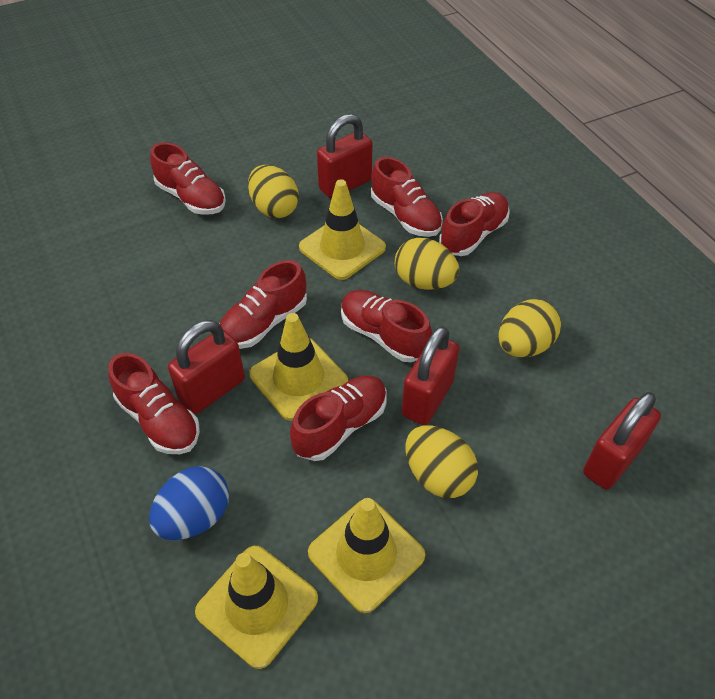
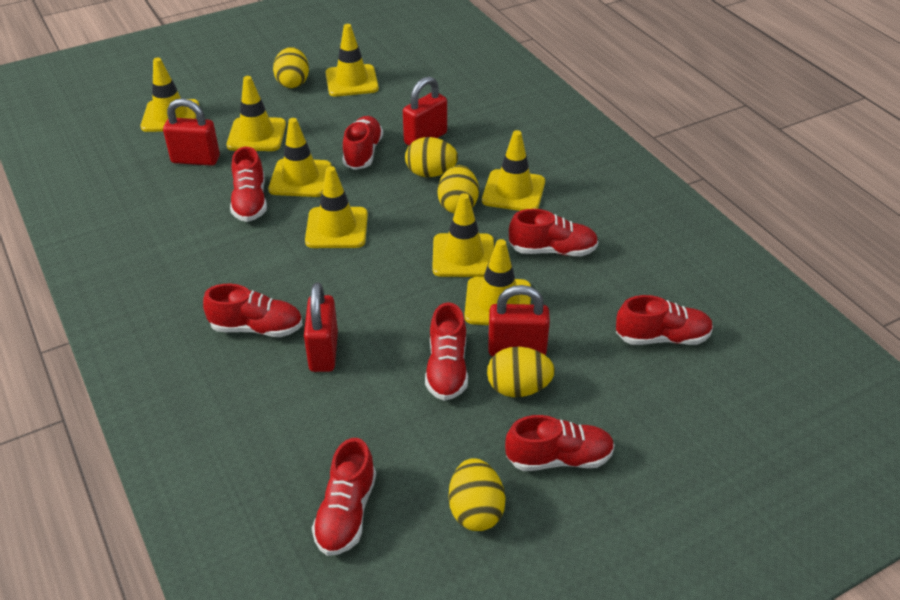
blue egg: [149,466,229,540] = 1 -> none = 0
red shoe: [109,353,200,454] [150,142,226,215] [220,260,307,349] [290,375,387,461] [341,290,432,362] [371,157,443,237] [439,192,510,256] = 7 -> [203,284,303,337] [230,147,267,222] [312,438,376,556] [342,116,383,170] [425,302,468,401] [505,415,615,471] [509,209,598,256] [616,295,713,345] = 8
yellow egg: [248,165,299,218] [395,238,459,290] [406,425,478,498] [499,299,561,357] = 4 -> [273,47,309,88] [405,137,458,177] [438,165,479,213] [449,458,506,531] [487,347,555,397] = 5
yellow traffic cone: [195,546,318,669] [249,313,348,421] [299,179,386,280] [308,498,425,613] = 4 -> [140,58,199,132] [227,76,286,151] [268,118,331,197] [305,166,368,248] [326,24,379,96] [432,193,494,277] [464,239,531,325] [482,130,545,211] = 8

